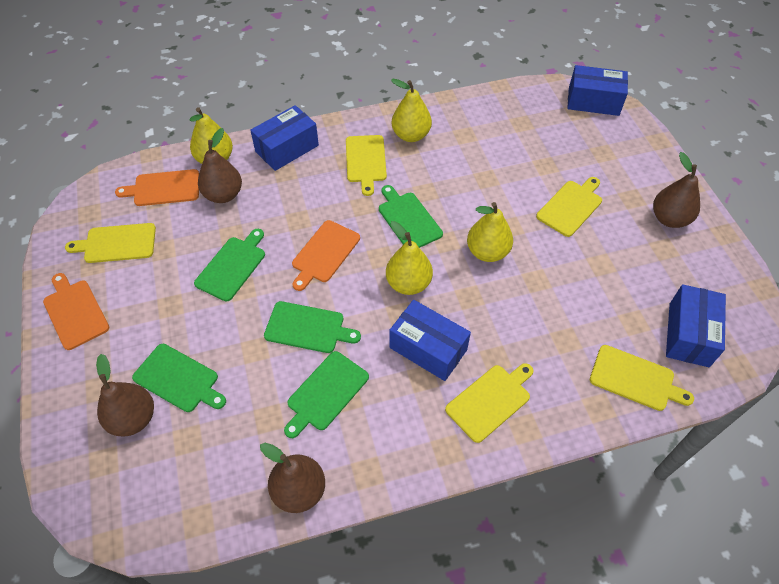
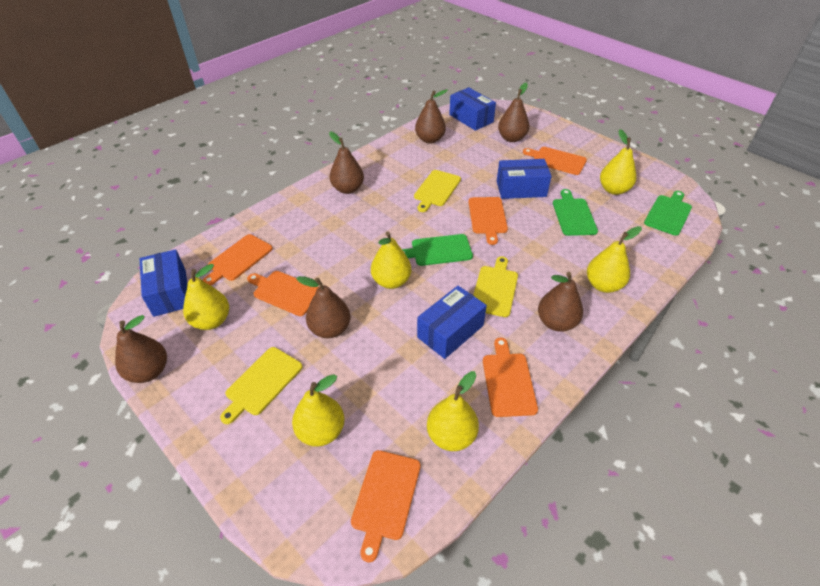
brown pear: [96,354,154,437] [198,128,242,203] [260,443,325,513] [653,152,700,228] = 4 -> [115,315,167,383] [296,276,350,338] [329,131,364,194] [415,89,448,144] [498,82,529,142] [538,272,583,332] = 6
green cutting board: [132,344,226,412] [194,229,265,301] [264,301,361,353] [284,351,369,438] [379,185,443,248] = 5 -> [402,234,473,266] [553,189,598,236] [644,191,692,236] = 3
orange cutting board: [43,273,109,350] [115,169,199,206] [292,220,360,291] = 3 -> [203,234,273,285] [247,271,318,316] [351,450,421,562] [469,197,508,245] [483,338,538,417] [523,147,587,175] = 6
yellow cutting board: [65,223,156,263] [346,135,387,196] [445,363,533,443] [536,177,602,237] [590,345,694,411] = 5 -> [220,347,303,424] [414,170,461,212] [473,256,518,317] = 3
yellow pear: [190,107,233,164] [386,221,433,295] [391,79,432,142] [467,202,513,262] = 4 -> [183,264,229,330] [292,374,344,447] [371,231,411,289] [427,371,479,451] [587,226,642,293] [600,129,636,195] = 6

